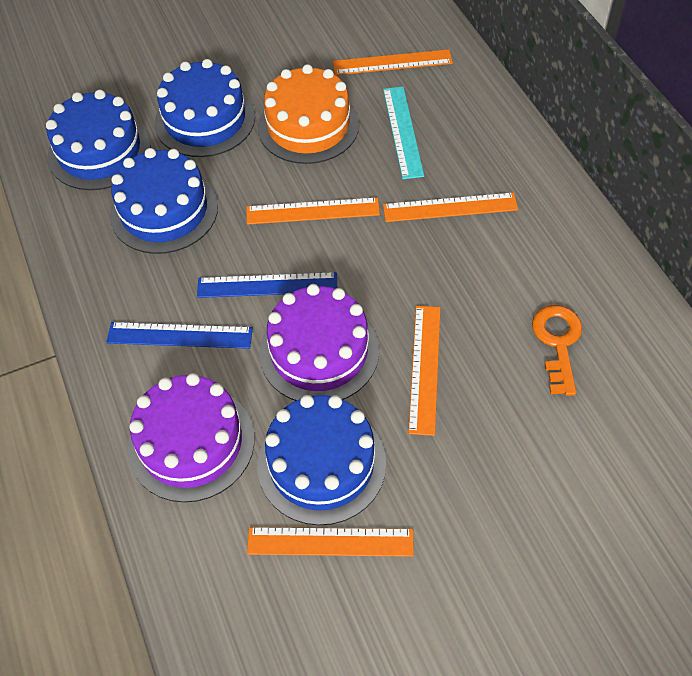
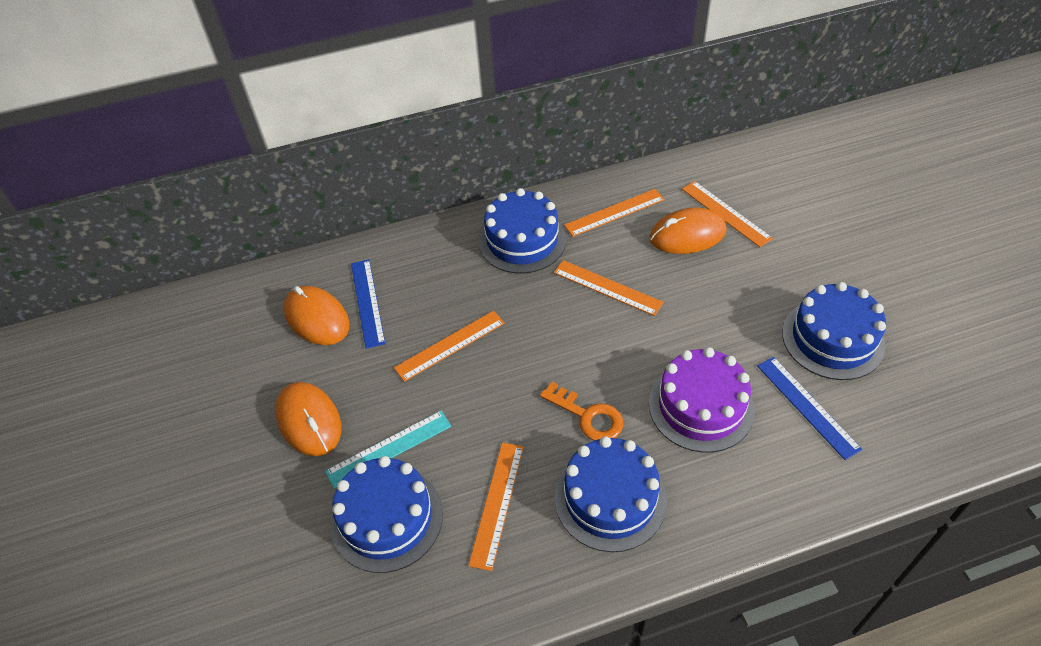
orange cake: [258,64,359,164] = 1 -> none = 0
orange mouse: none = 0 -> [275,382,341,456] [284,286,350,345] [650,208,727,254] = 3
purple cake: [128,373,255,502] [259,284,379,401] = 2 -> [649,347,755,453] = 1

